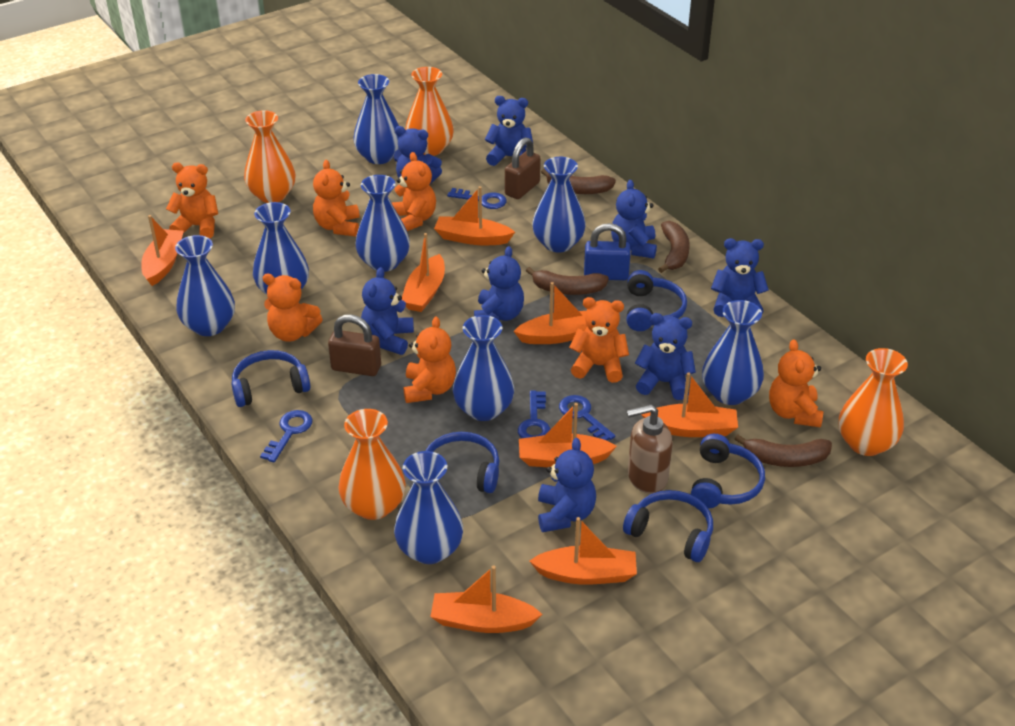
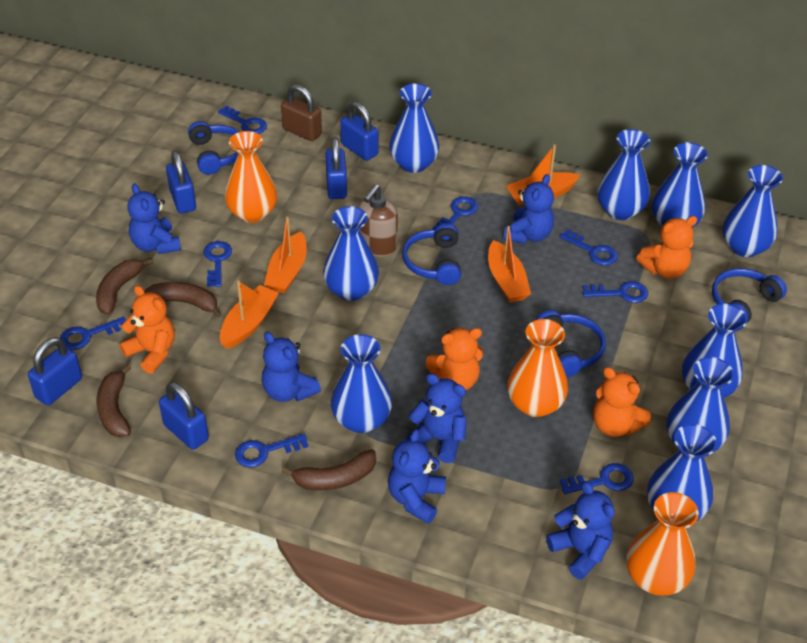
blue headphones: [231,350,310,407] [426,432,499,493] [623,490,713,562] [626,270,687,331] [691,434,765,509] = 5 -> [188,121,239,175] [402,223,461,285] [536,310,606,377] [712,268,787,322] = 4
blue key: [260,410,313,462] [447,188,507,209] [518,390,551,438] [559,395,615,440] = 4 -> [60,317,126,350] [204,241,232,287] [218,106,267,134] [235,433,309,467] [433,196,478,230] [560,229,618,265] [560,463,634,494] [583,281,648,303] = 8
blue padlock: [584,223,631,280] = 1 -> [28,337,82,405] [159,382,209,450] [166,151,196,213] [325,137,347,199] [340,102,379,161] = 5
blue teddy bear: [361,267,414,355] [394,126,442,185] [474,246,524,321] [485,96,533,166] [538,438,596,532] [611,180,657,259] [635,313,696,400] [711,238,769,317] = 8 -> [127,183,181,254] [262,332,321,402] [388,429,446,524] [406,373,467,463] [503,174,554,244] [546,481,615,580] = 6
blue vase: [175,235,235,336] [253,202,309,295] [354,74,399,164] [355,175,410,272] [394,451,463,564] [453,315,514,421] [532,157,586,252] [702,300,764,405] = 8 -> [323,206,379,301] [331,334,392,433] [389,83,439,173] [597,129,650,220] [647,424,717,521] [652,142,708,228] [666,357,734,452] [682,304,747,398] [723,165,783,257] = 9
brown padlock: [328,314,381,376] [505,137,541,199] = 2 -> [281,84,322,141] = 1
orange boat: [141,215,184,286] [402,233,445,312] [430,566,542,633] [434,186,515,245] [513,282,587,344] [519,403,617,467] [530,517,637,585] [642,372,738,437] = 8 -> [220,280,279,349] [264,217,307,293] [488,226,531,303] [506,144,580,205] = 4
orange teddy bear: [166,162,218,239] [262,274,323,342] [313,160,360,237] [392,152,436,231] [404,316,456,403] [569,297,629,383] [769,339,823,427] = 7 -> [119,285,175,374] [426,328,483,390] [593,367,651,437] [636,216,697,279] = 4
orange vase: [244,110,295,203] [338,409,406,520] [405,67,454,156] [839,348,908,456] = 4 -> [225,131,277,223] [507,319,568,417] [627,492,699,596] = 3

